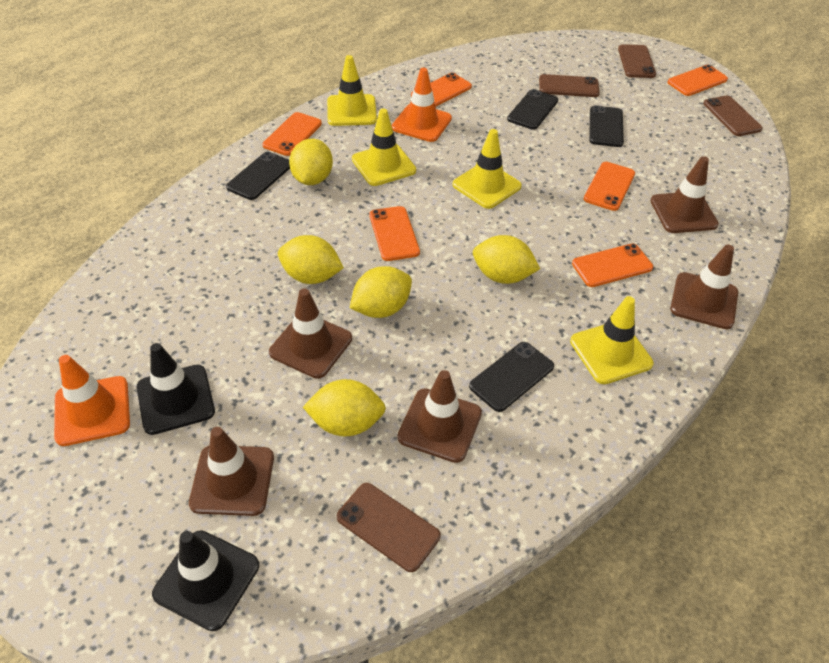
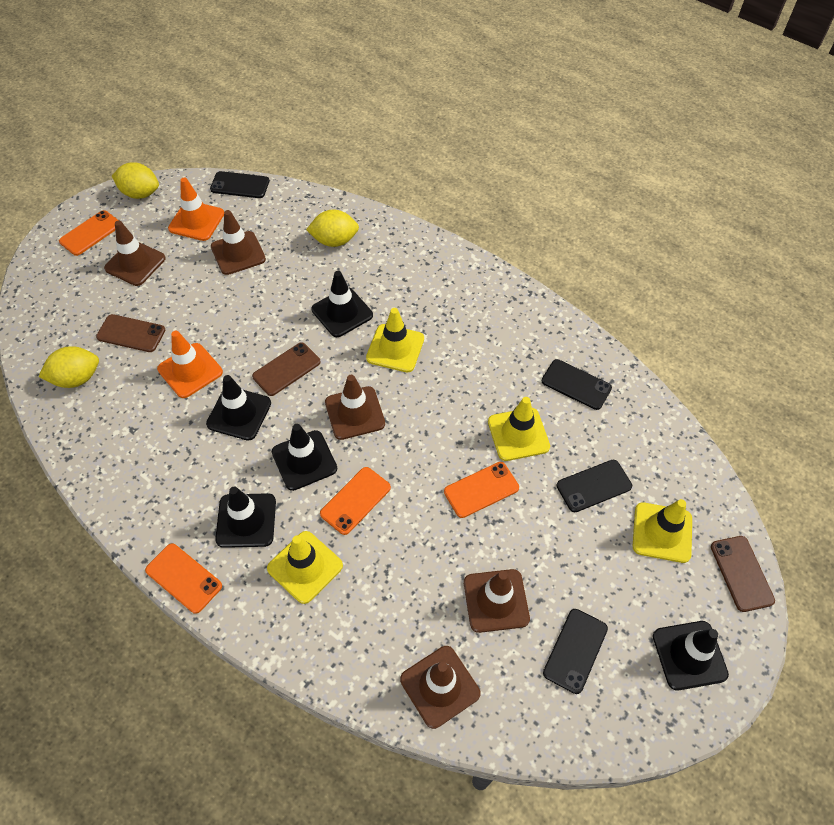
black traffic cone: [136,343,215,435] [152,530,259,631] = 2 -> [206,375,271,441] [215,487,276,548] [272,424,337,491] [312,271,373,337] [653,621,729,690] = 5
brown phone: [336,483,441,572] [539,74,600,97] [618,44,656,78] [703,96,763,136] = 4 -> [96,314,165,352] [252,342,321,396] [711,536,775,612] = 3
orange phone: [263,112,322,156] [369,206,420,261] [411,73,472,107] [572,244,653,287] [584,162,635,211] [667,65,728,96] = 6 -> [59,210,118,256] [145,543,222,614] [320,467,391,535] [444,462,519,518] = 4
yellow lemon: [278,235,344,284] [289,139,333,185] [303,379,386,437] [350,266,412,318] [473,235,540,284] = 5 -> [38,346,99,388] [112,162,159,199] [306,210,359,247] = 3

